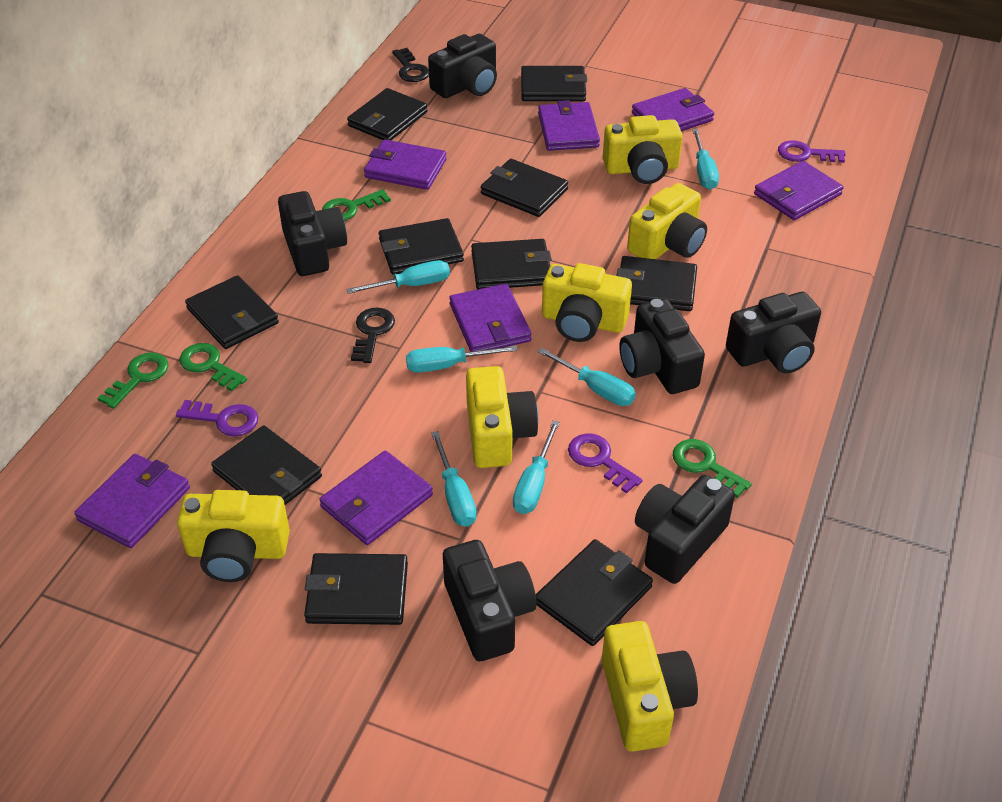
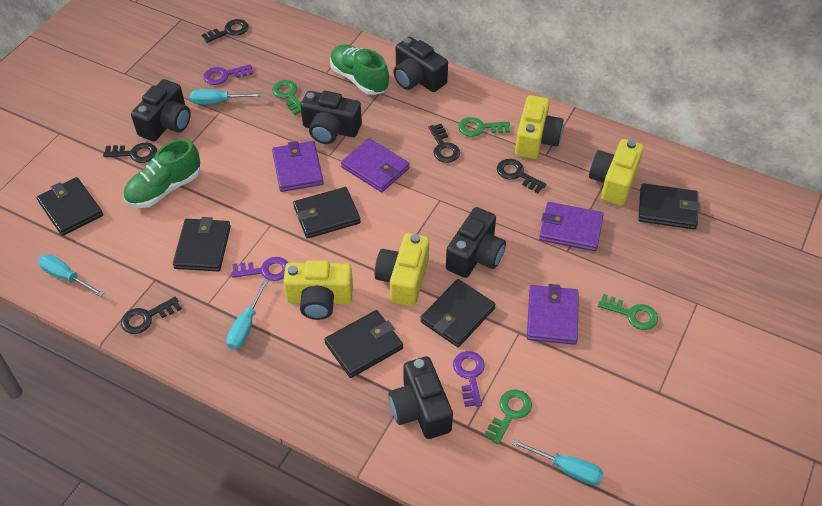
black camera: [278,191,347,276] [428,34,497,98] [443,540,536,661] [619,299,705,394] [635,475,735,584] [726,292,821,373] = 6 -> [131,79,191,141] [301,91,362,144] [388,356,453,439] [393,37,448,92] [446,207,506,278] = 5
black key: [351,308,395,363] [392,48,429,82] = 2 -> [103,143,157,163] [121,297,182,334] [202,19,249,43] [428,124,460,163] [497,159,547,193] = 5
black wallet: [185,275,279,349] [211,426,322,505] [304,553,408,625] [347,88,428,140] [379,218,464,275] [471,239,552,289] [481,159,568,217] [521,66,587,101] [536,539,653,646] [616,256,697,311] = 10 -> [37,177,103,236] [173,217,231,271] [293,187,361,239] [324,310,403,378] [420,279,496,347] [638,183,700,229] = 6
green shoe: none = 0 -> [123,139,200,208] [330,44,389,95] = 2
purple wallet: [74,454,190,548] [319,451,433,545] [364,139,447,190] [449,284,532,352] [538,100,600,151] [632,88,714,131] [754,161,844,220] = 7 -> [272,141,324,192] [341,138,410,192] [527,284,579,345] [539,202,604,251] = 4
turquoise screwdriver: [346,260,450,294] [406,345,518,373] [431,431,477,527] [513,420,560,514] [537,347,636,406] [692,129,719,190] = 6 -> [38,254,104,297] [190,89,262,104] [226,279,269,350] [512,439,604,485] = 4
yellow camera: [177,490,290,582] [466,366,538,468] [542,263,632,342] [602,621,698,752] [603,115,683,184] [627,183,707,259] = 6 -> [283,260,353,320] [375,233,429,307] [515,95,564,159] [589,139,644,206] = 4

